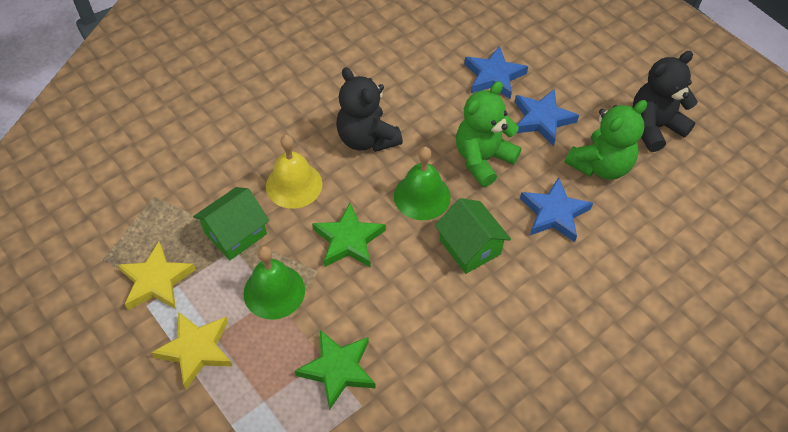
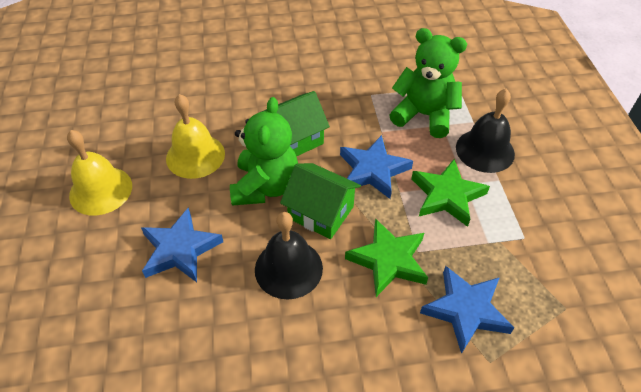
black bell: none = 0 -> [255,212,323,300] [456,89,515,173] = 2
black teddy bear: [336,67,403,152] [633,51,698,152] = 2 -> none = 0
green bell: [243,246,305,320] [394,147,451,220] = 2 -> none = 0
yellow bell: [266,135,322,209] = 1 -> [67,130,132,215] [166,94,225,179] = 2
yellow star: [118,241,196,310] [151,311,232,389] = 2 -> none = 0

